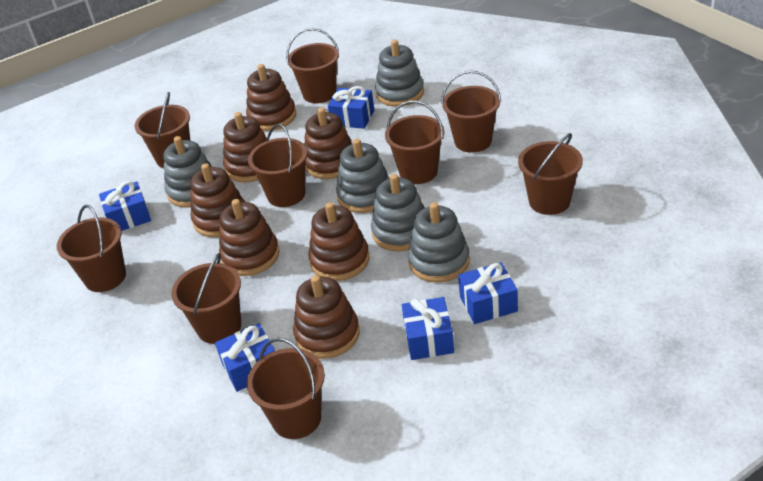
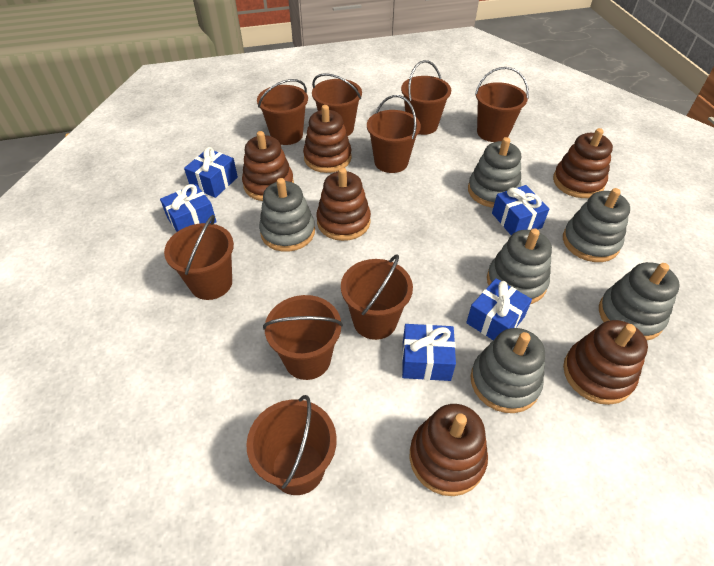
brown stacking toy: [190,163,245,237] [219,199,280,276] [223,112,267,183] [246,64,296,131] [293,275,360,359] [304,108,352,179] [309,202,370,281] = 7 -> [242,131,294,201] [303,105,352,173] [317,168,371,241] [410,404,488,496] [553,128,613,198] [563,320,648,405] = 6
grey stacking toy: [163,136,212,208] [336,139,390,213] [371,174,425,251] [375,40,424,107] [408,202,470,283] = 5 -> [259,178,315,252] [468,137,521,208] [471,328,545,413] [487,228,552,304] [563,188,630,262] [599,262,680,340] = 6

